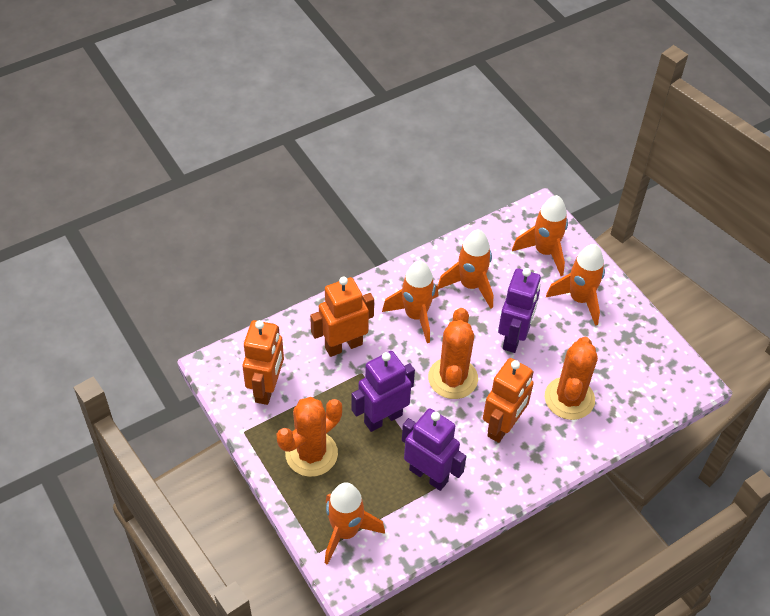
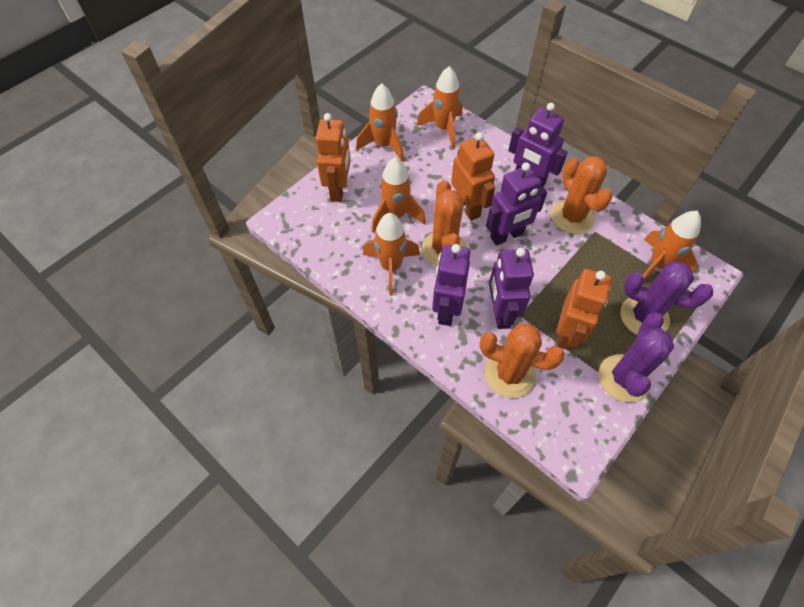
purple cactus: none = 0 -> [599,313,674,402] [620,262,713,335] = 2
purple robot: [351,351,415,432] [402,409,466,491] [498,268,541,353] = 3 -> [432,244,471,326] [486,162,547,246] [489,248,534,329] [508,103,568,187] = 4

